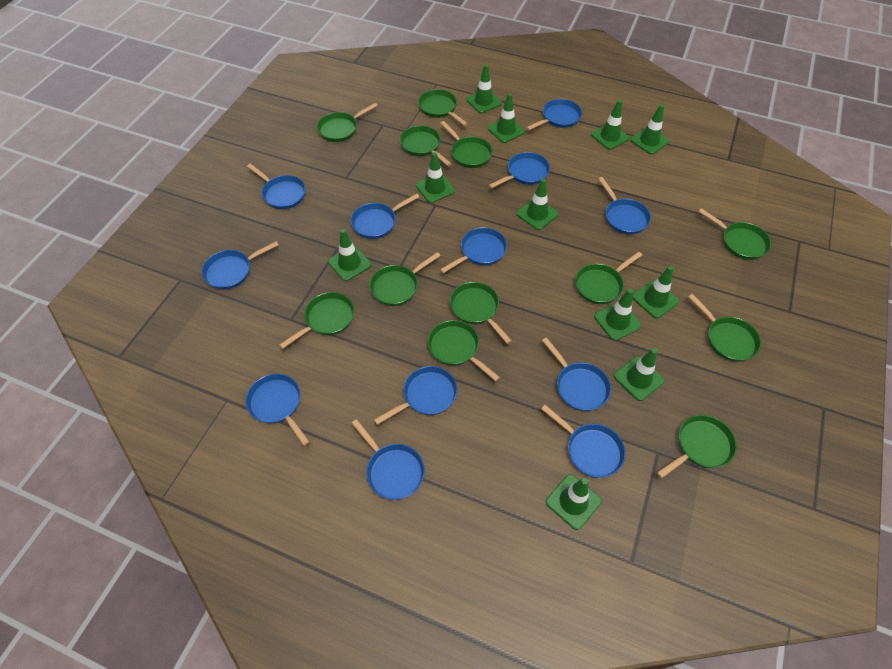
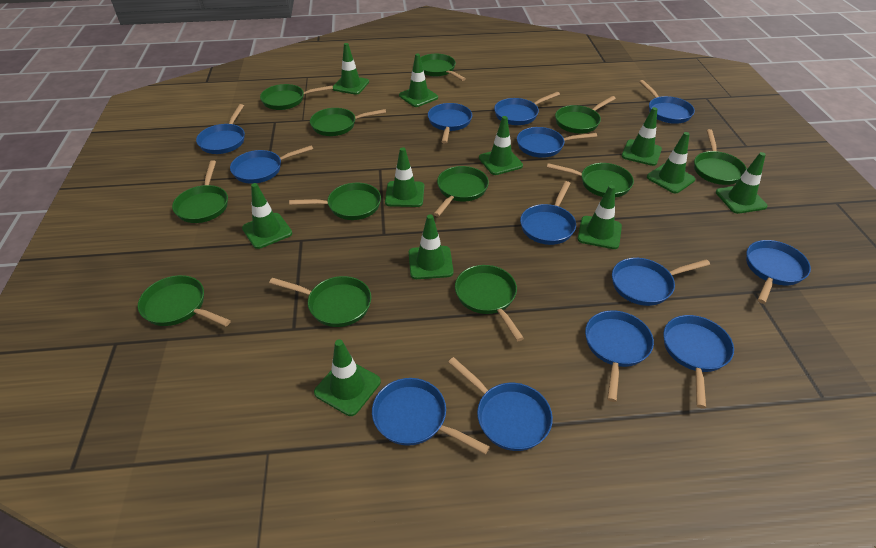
blue pan: [201,241,278,290] [245,374,310,446] [247,164,306,209] [351,194,419,239] [351,419,425,500] [374,366,457,425] [440,227,507,273] [488,152,550,189] [526,99,582,131] [541,405,626,478] [542,337,611,411] [598,177,651,234] = 12 -> [196,104,245,154] [230,145,313,184] [372,378,490,454] [428,103,472,143] [448,357,553,451] [494,92,560,125] [517,127,597,158] [520,181,576,245] [585,310,654,402] [612,258,710,306] [639,80,695,124] [663,315,734,408] [746,240,811,304] = 13

